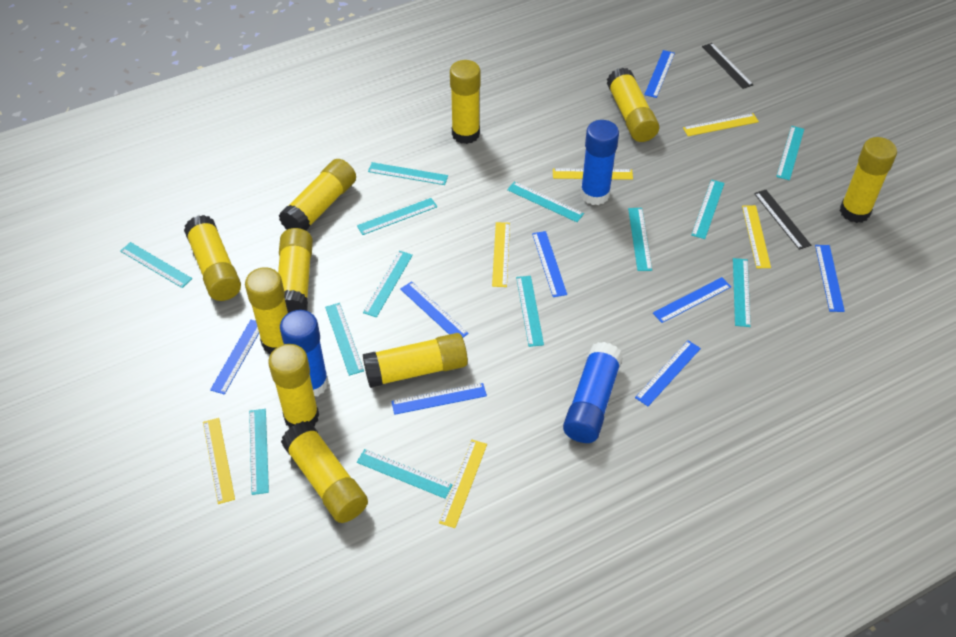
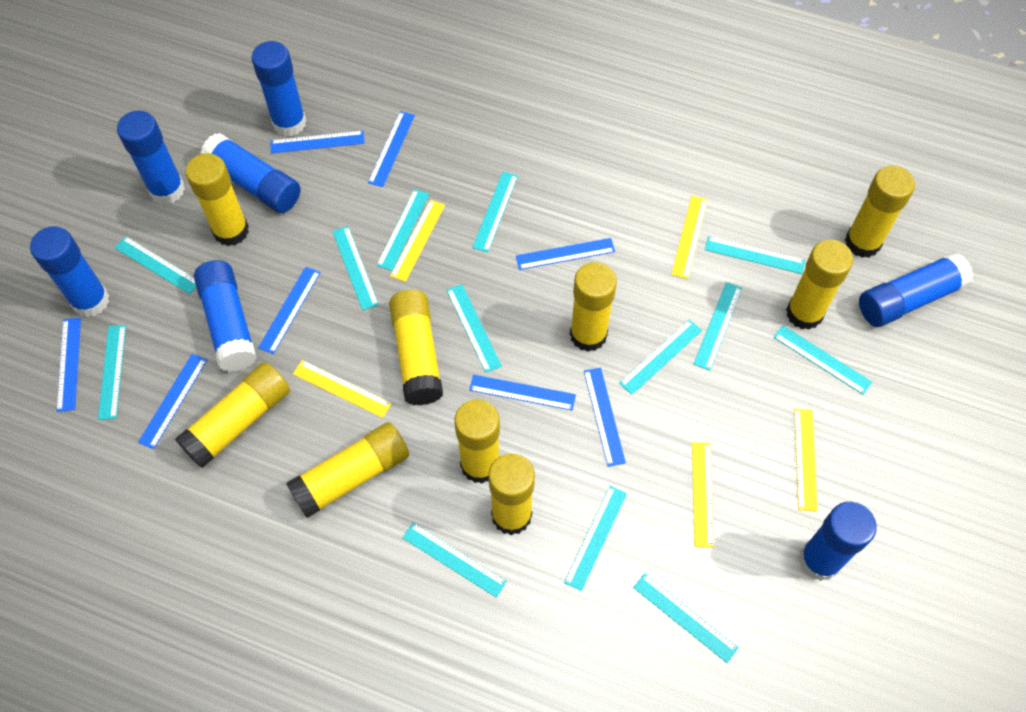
black ruler: [702,43,753,89] [754,190,811,250] = 2 -> none = 0
blue glue stick: [280,310,329,396] [563,342,623,443] [580,120,619,205] = 3 -> [30,226,109,317] [117,111,185,205] [194,260,257,372] [200,133,300,213] [252,41,306,136] [799,502,877,581] [859,252,973,327] = 7
yellow glue stick: [184,215,241,301] [245,267,288,354] [268,344,319,428] [278,228,313,313] [279,159,356,231] [281,421,368,523] [363,333,468,388] [450,60,481,144] [607,68,659,142] [840,137,897,223] = 10 -> [175,362,290,468] [186,153,249,246] [286,422,409,518] [389,290,443,405] [454,399,500,484] [488,453,535,535] [570,262,617,352] [786,240,853,330] [845,165,915,258] = 9
yellow ruler: [203,418,235,504] [439,440,487,528] [492,222,510,287] [553,168,633,180] [683,113,759,136] [742,205,771,268] = 6 -> [293,360,392,418] [390,200,445,282] [671,196,708,279] [692,442,714,548] [794,409,818,512] = 5

